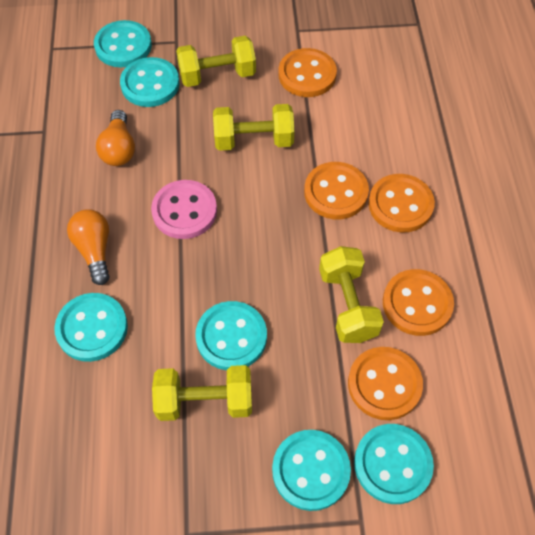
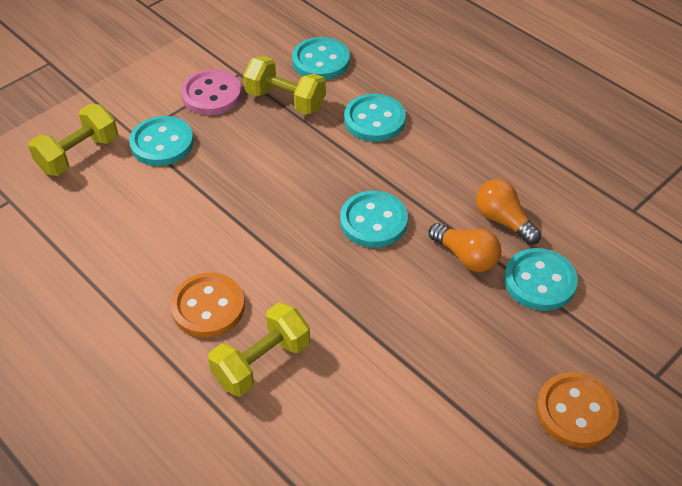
orange button: [279,48,337,97] [304,162,369,219] [348,347,423,420] [369,174,435,233] [383,269,454,336] = 5 -> [170,273,245,338] [536,372,619,448] = 2
turquoise button: [54,293,128,362] [94,20,152,67] [120,57,180,107] [195,301,267,370] [272,430,351,511] [354,424,434,504] = 6 -> [129,116,194,166] [292,37,350,80] [340,191,408,248] [344,94,406,142] [504,248,578,311] = 5
yellow dumbbell: [152,365,252,421] [176,36,256,87] [213,104,294,151] [319,246,384,343] = 4 -> [28,104,118,176] [208,303,310,397] [243,56,326,115] = 3

